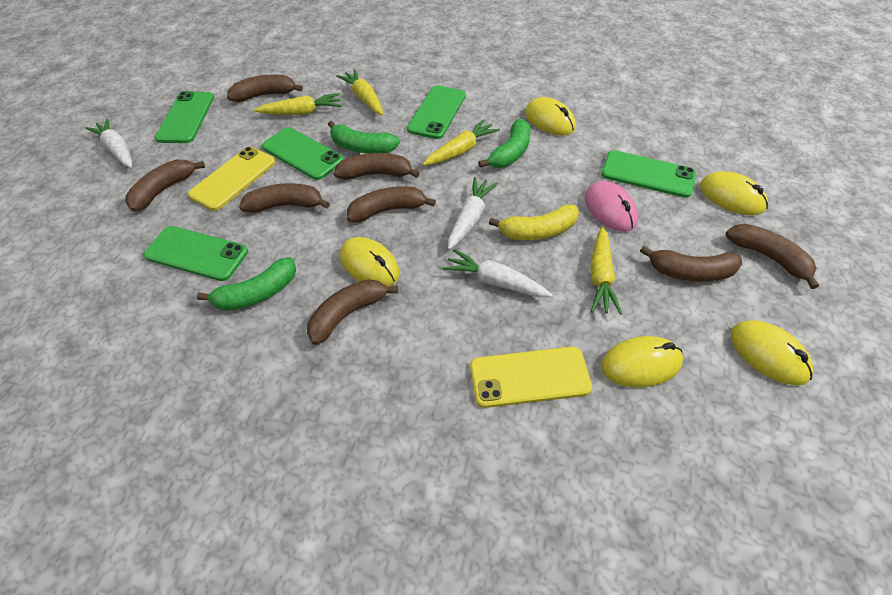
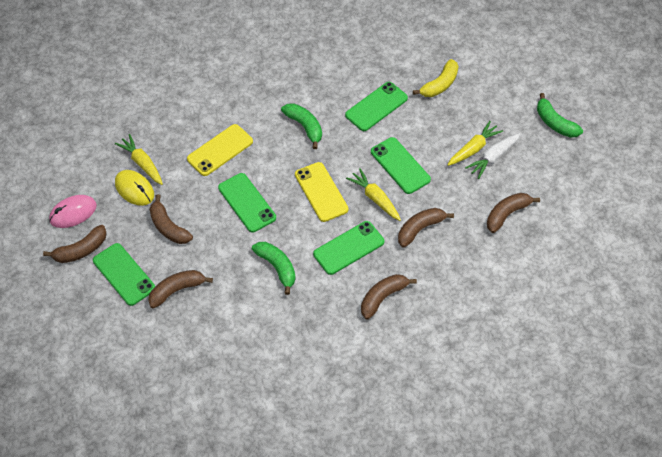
brown banana: [126,159,205,212] [227,75,303,102] [239,183,330,213] [307,279,398,345] [334,153,420,180] [347,186,436,222] [640,246,742,282] [726,224,819,289] = 8 -> [43,225,107,263] [148,270,213,309] [149,194,193,244] [361,274,417,319] [398,208,454,248] [487,193,540,233] = 6
white carrot: [86,118,132,168] [442,249,553,297] [448,177,498,250] = 3 -> [465,133,521,179] = 1
yellow carrot: [254,93,341,115] [336,69,383,115] [423,119,500,166] [590,227,622,315] = 4 -> [115,134,163,185] [346,168,401,221] [447,121,503,166] = 3
yellow mouse: [340,237,400,287] [525,97,576,136] [601,336,683,388] [700,171,768,215] [731,320,813,385] = 5 -> [115,170,154,206] = 1

